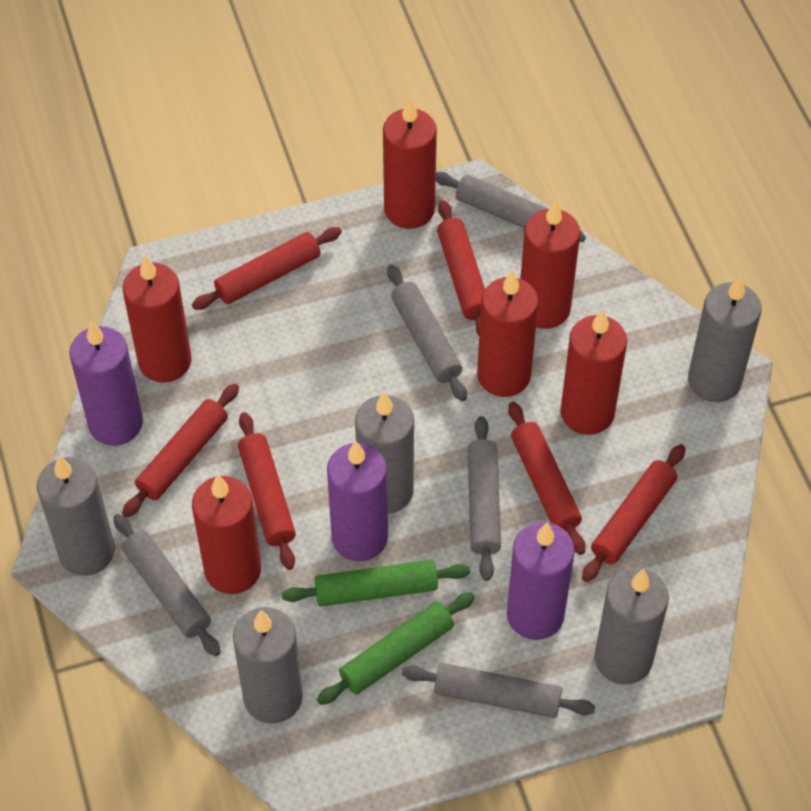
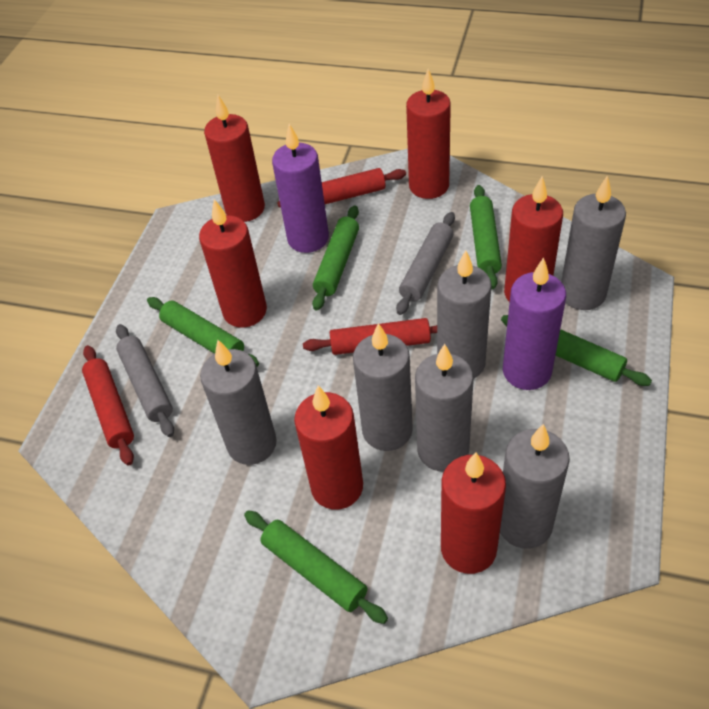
green rolling pin: [282,560,470,607] [317,592,475,705] = 2 -> [147,297,259,367] [244,510,388,624] [312,205,359,311] [470,185,502,289] [501,315,652,386] = 5
grey candle: [37,455,115,576] [233,607,303,724] [355,391,414,514] [594,567,669,684] [688,275,762,402] = 5 -> [200,340,277,465] [353,323,413,451] [415,344,474,472] [437,250,492,379] [500,424,570,549] [561,175,626,310] = 6
grey rolling pin: [113,514,221,657] [387,265,467,401] [402,663,595,718] [436,172,586,242] [467,416,501,581] = 5 -> [116,324,174,437] [396,212,455,315] = 2
purple candle: [69,321,143,446] [327,441,388,561] [507,522,575,640] = 3 -> [272,124,329,253] [503,257,566,390] = 2
red rolling pin: [122,384,239,517] [192,227,342,310] [238,412,296,570] [437,200,485,335] [508,402,585,555] [582,444,685,582] = 6 -> [82,345,134,466] [277,168,406,208] [303,318,437,355] = 3

